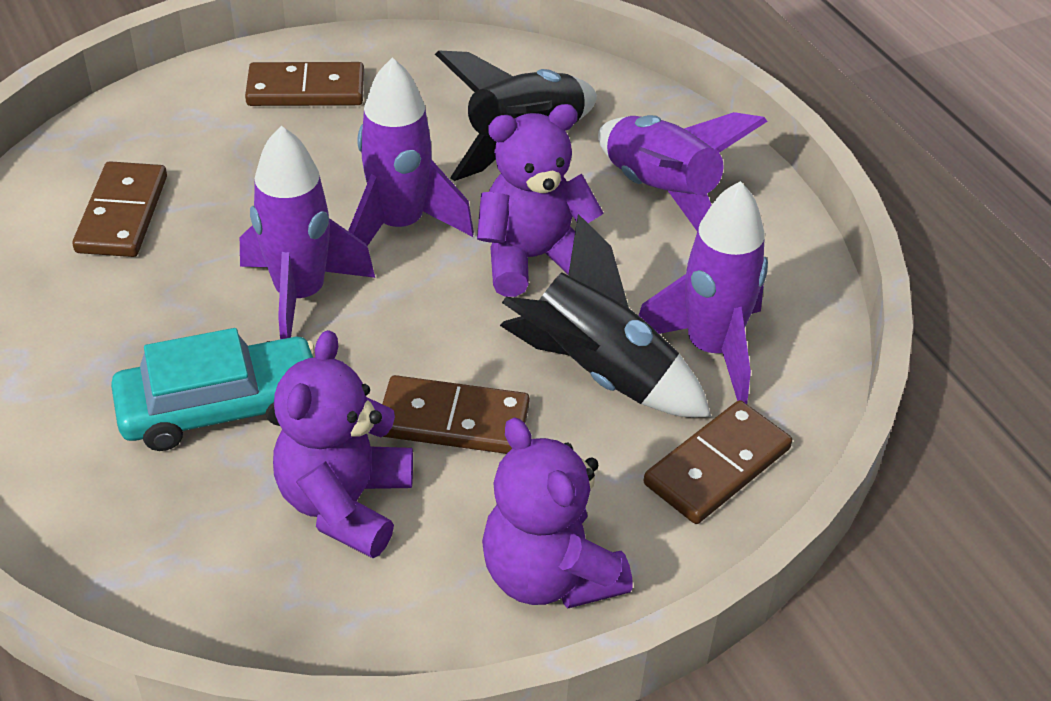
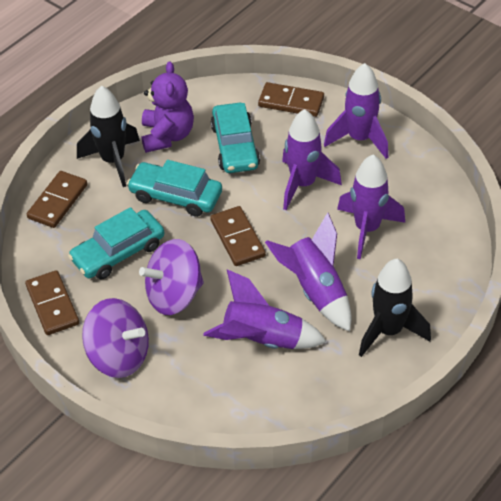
purple rocket: [240,126,375,339] [348,57,474,246] [598,112,768,231] [639,181,768,404] = 4 -> [203,269,327,349] [265,212,351,332] [282,109,342,210] [324,63,388,159] [337,154,405,259] = 5
purple spinning top: none = 0 -> [82,298,149,378] [139,239,204,315] = 2
purple teddy bear: [273,330,413,558] [477,104,604,297] [482,417,633,609] = 3 -> [141,61,194,153] = 1
turquoise car: [111,328,315,451] = 1 -> [68,207,165,279] [127,160,222,217] [211,103,260,173] = 3

